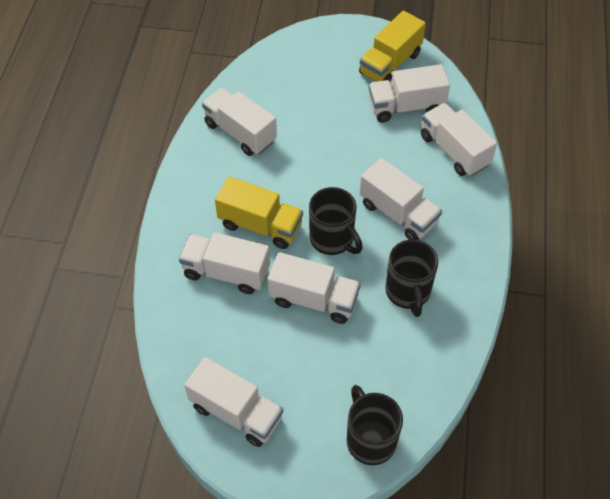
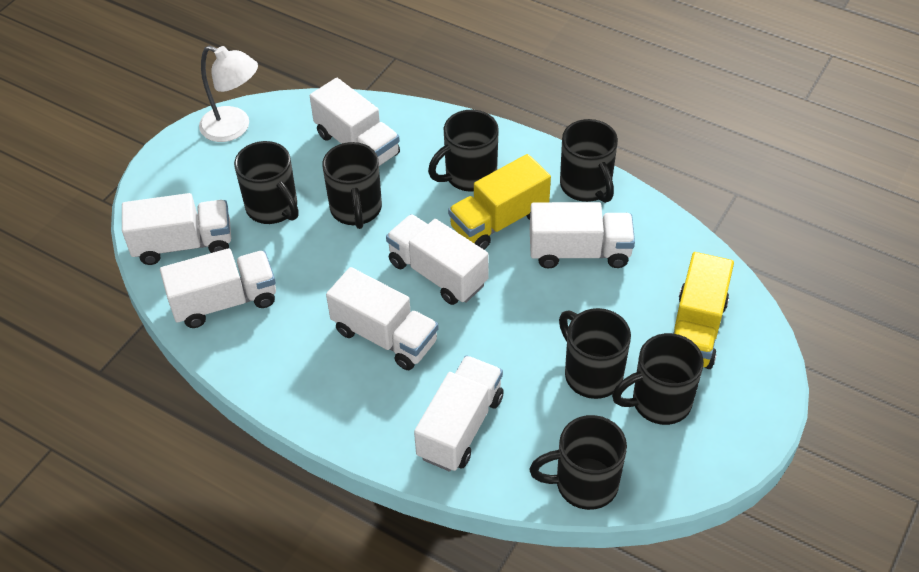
black mug: [309,187,363,255] [347,385,403,465] [385,240,438,317] = 3 -> [234,141,299,224] [322,142,382,229] [428,110,499,192] [529,415,627,510] [559,308,631,399] [560,119,618,203] [612,333,704,425] = 7
white lamp: none = 0 -> [199,45,258,142] = 1

